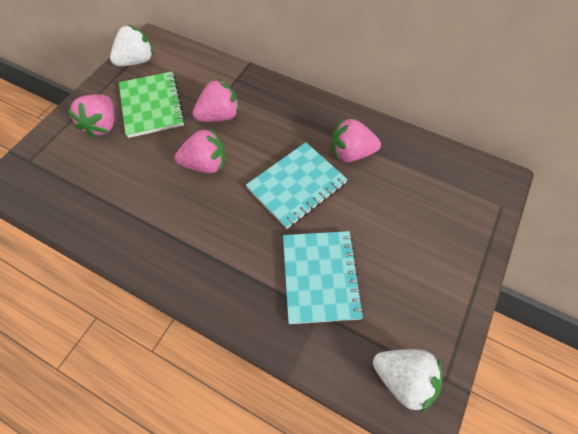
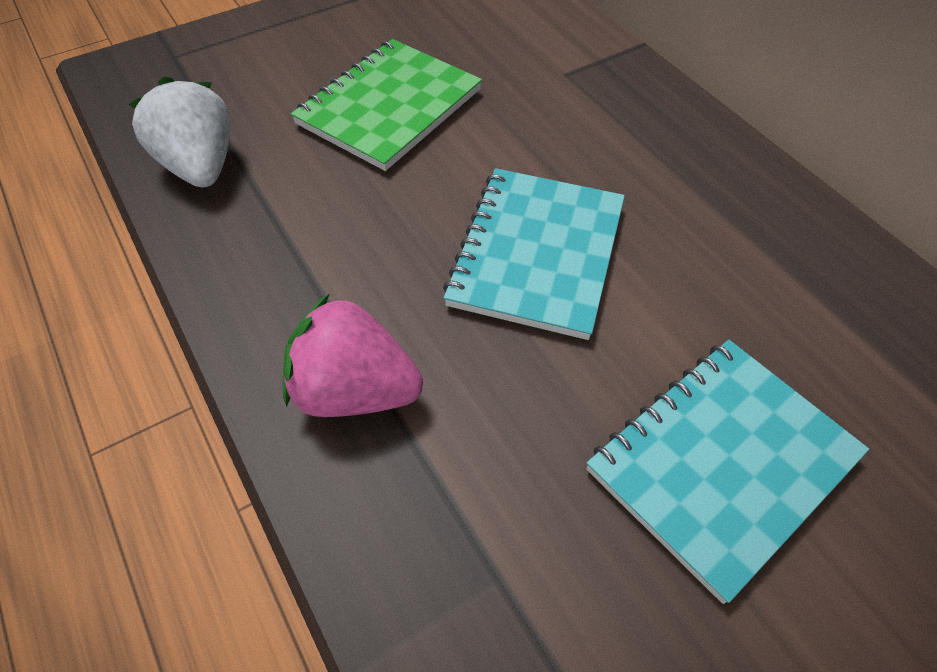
pink strawberry: [67,94,115,138] [175,128,226,173] [192,79,240,122] [331,118,381,162] = 4 -> [283,293,423,417] = 1
white strawberry: [110,25,154,66] [373,349,442,413] = 2 -> [128,77,231,187] = 1

